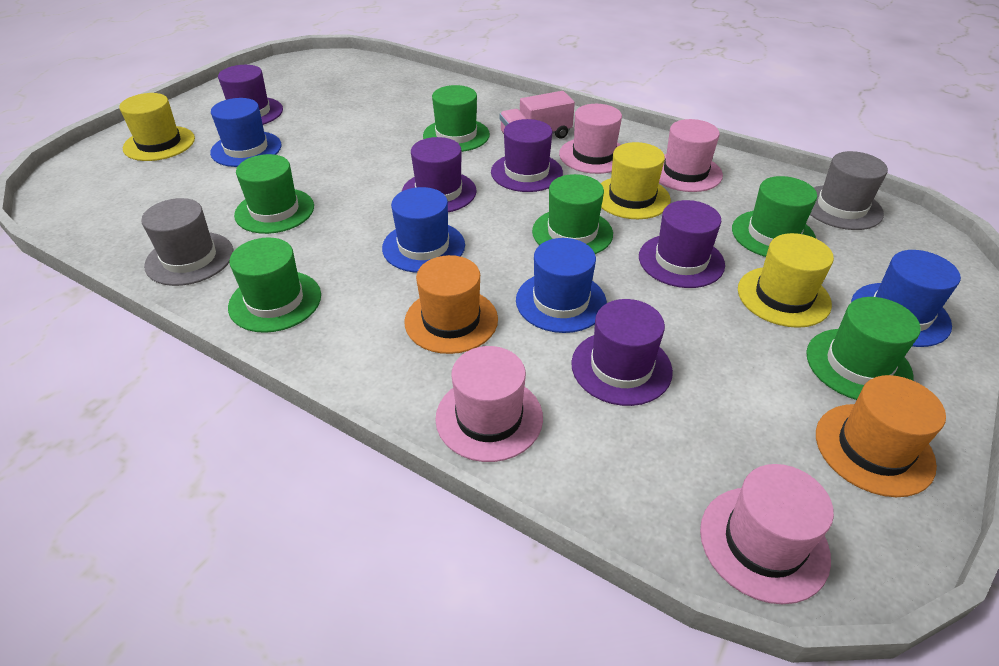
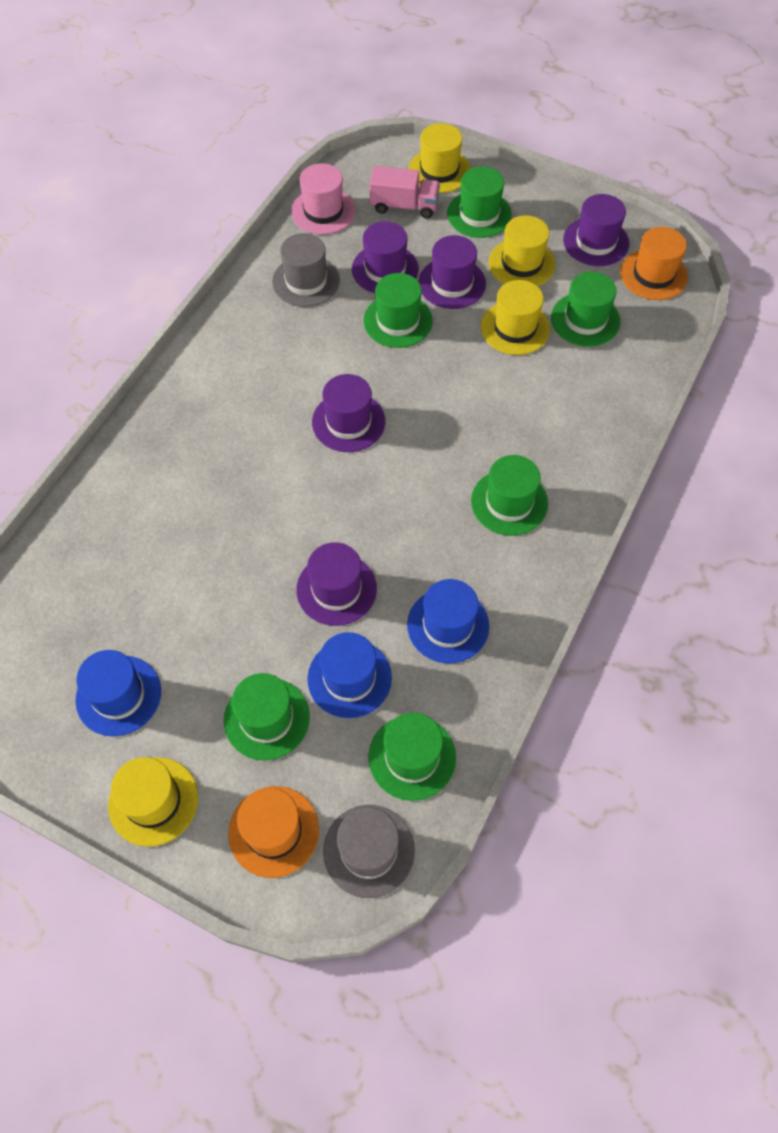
blue hat: [210,98,282,167] [382,187,465,273] [516,238,607,333] [851,250,961,347] = 4 -> [75,650,161,736] [307,632,392,718] [407,579,489,663] = 3
pink hat: [435,346,543,462] [559,104,622,174] [659,119,723,192] [700,464,834,604] = 4 -> [291,163,356,235] = 1
yellow hat: [119,93,195,161] [601,142,671,219] [738,233,834,328] = 3 -> [108,757,198,847] [408,123,471,193] [481,280,550,355] [489,215,556,286] = 4

